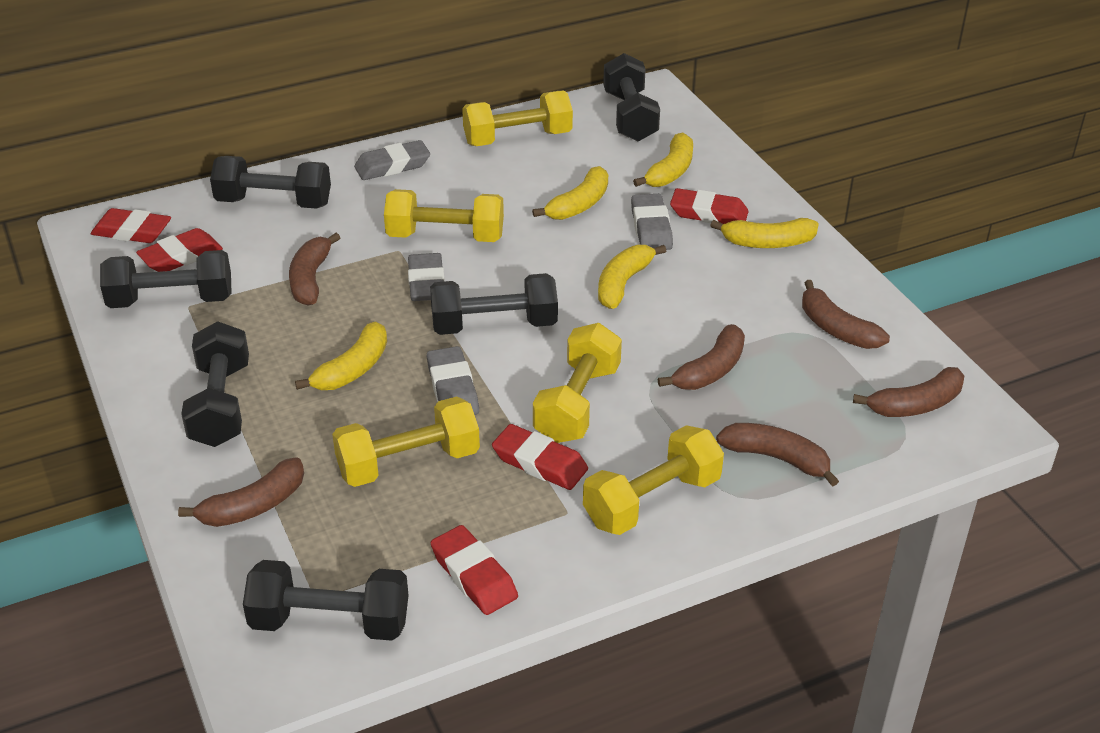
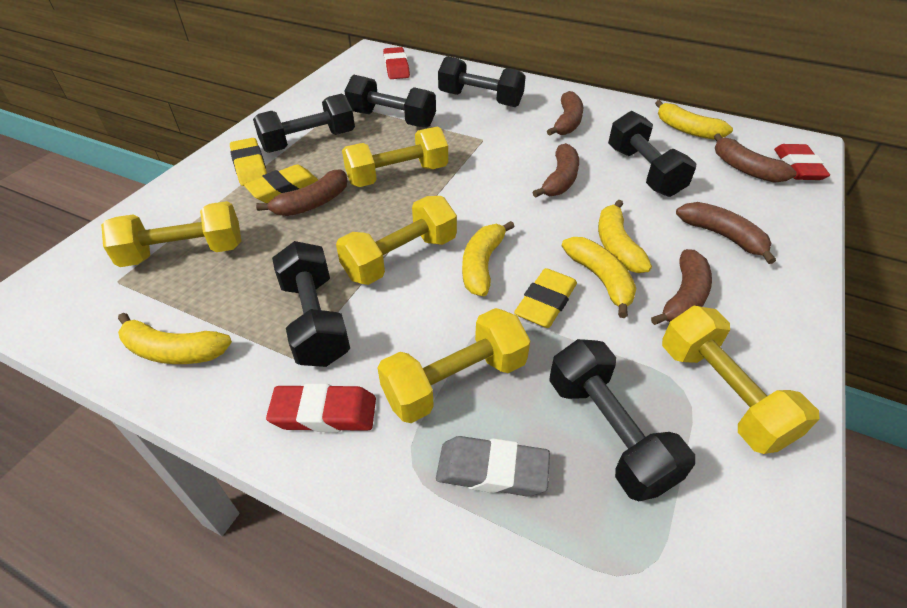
grey eraser: [354,140,430,180] [408,253,445,301] [427,346,479,415] [631,194,673,250] = 4 -> [436,436,550,496] = 1
red eraser: [91,208,171,243] [136,228,223,272] [431,525,518,615] [492,424,588,490] [670,188,749,224] = 5 -> [266,383,376,432] [383,47,410,79] [774,144,830,180] = 3
yellow eraser: none = 0 -> [230,138,267,186] [244,164,318,203] [514,268,577,328] = 3

